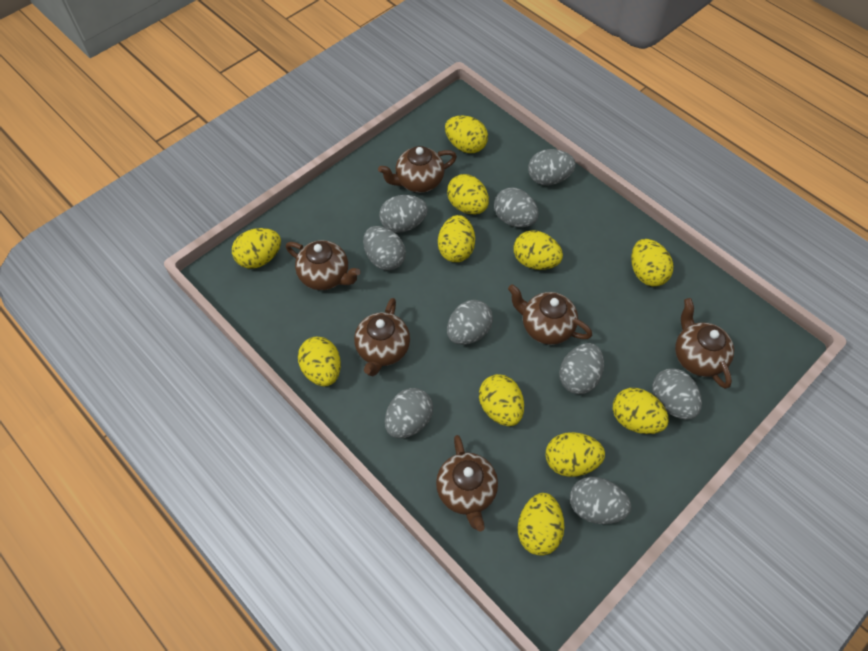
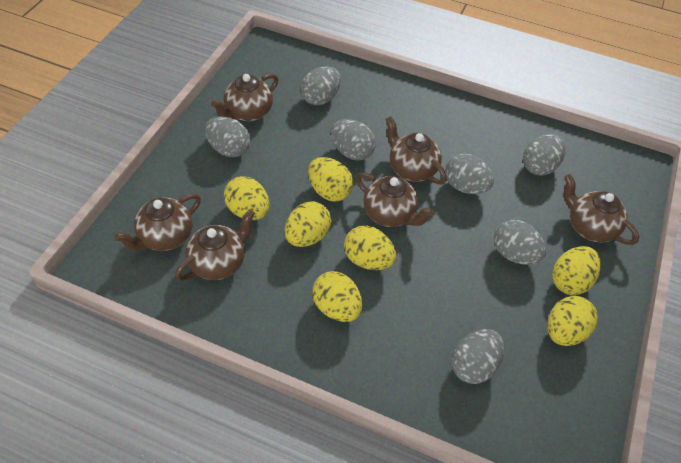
grey egg: [363,226,406,270] [379,195,428,233] [385,388,433,438] [447,300,493,345] [494,188,539,227] [528,149,576,186] [559,343,604,394] [570,477,631,524] [652,368,702,420] = 9 -> [205,117,251,157] [300,66,341,105] [331,119,376,161] [445,154,494,194] [451,329,504,384] [494,220,546,265] [523,134,566,176] = 7
yellow egg: [232,228,281,269] [298,337,341,386] [438,215,475,262] [445,115,488,153] [447,174,489,214] [479,374,524,426] [513,230,563,270] [518,493,564,556] [545,432,605,477] [613,388,669,434] [631,239,673,286] = 11 -> [224,176,269,220] [285,201,331,247] [308,157,353,202] [312,271,362,322] [344,226,396,270] [547,296,598,346] [552,246,601,295] = 7

